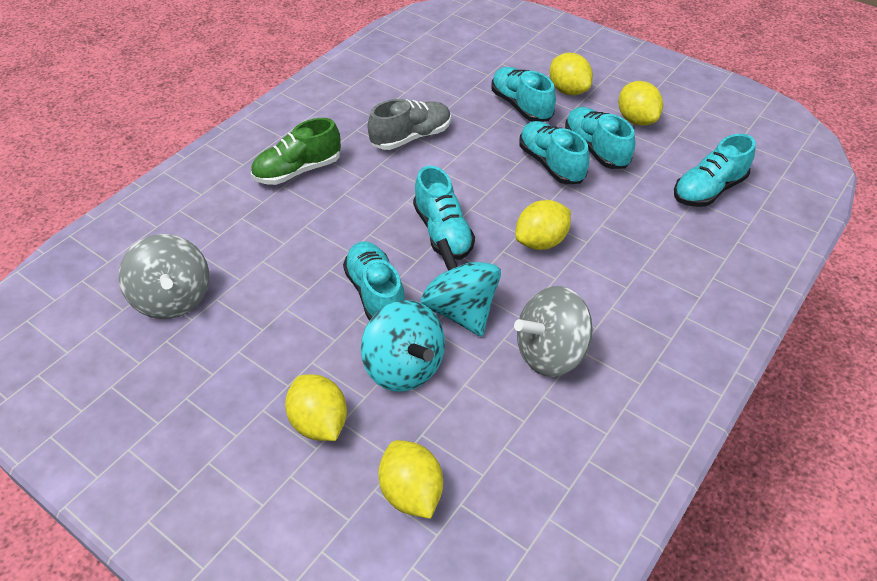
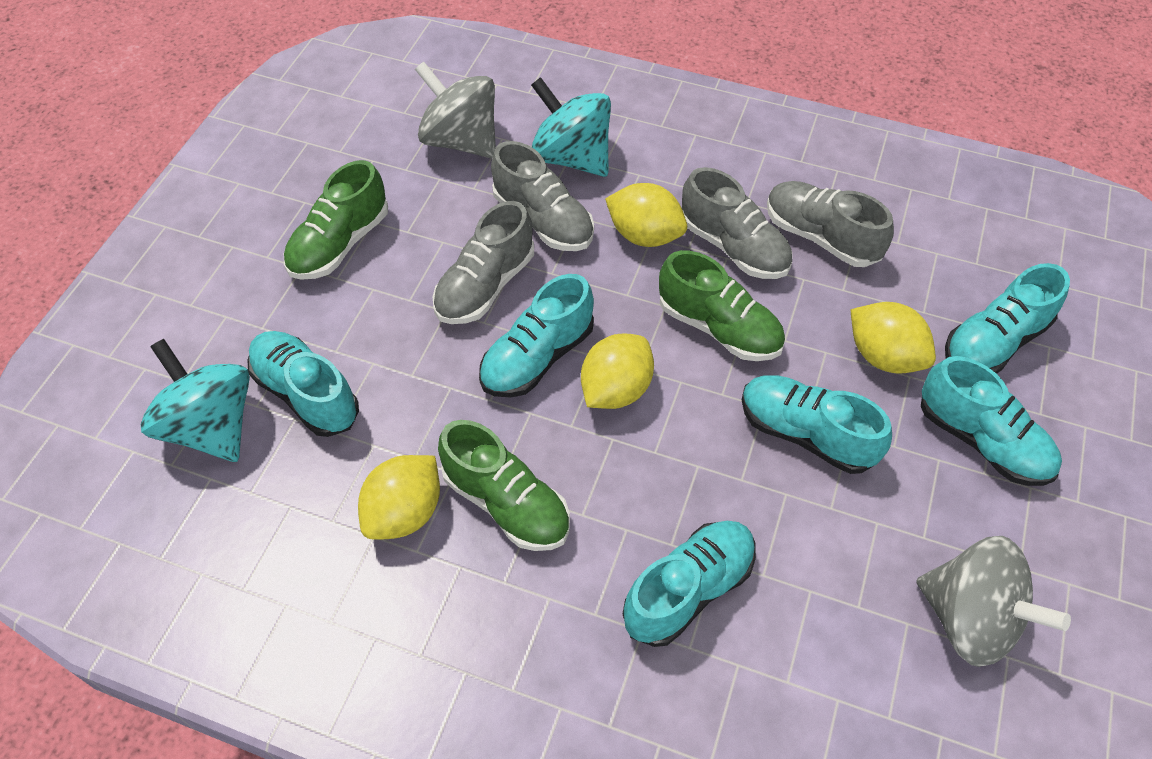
green shoe: [251,118,341,185] = 1 -> [284,160,388,280] [438,420,570,551] [659,250,785,361] = 3
grey shoe: [368,99,451,150] = 1 -> [433,201,534,324] [491,141,594,251] [682,167,792,279] [767,181,894,267] = 4
yellow lemon: [285,374,347,441] [378,440,443,519] [515,200,571,250] [550,53,593,95] [618,81,663,126] = 5 -> [358,455,440,540] [581,334,654,409] [605,183,687,247] [850,302,936,373] = 4

